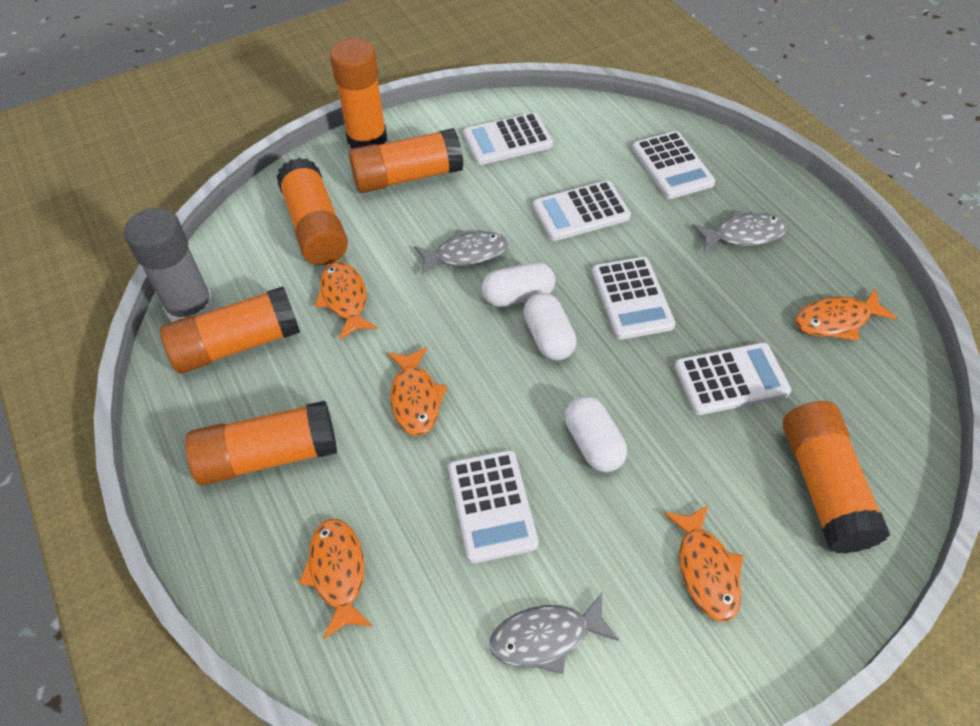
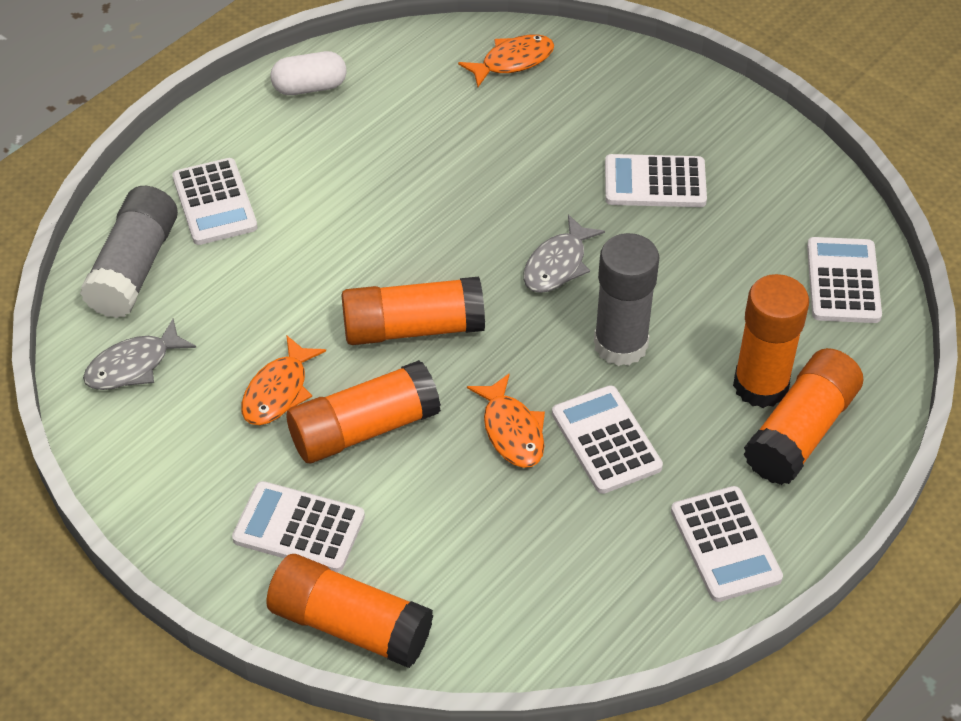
grey fish: [414,229,508,275] [490,593,619,674] [692,210,788,252] = 3 -> [83,319,196,390] [523,214,605,293] = 2
grey glue stick: [124,208,215,322] = 1 -> [80,186,178,318] [594,233,659,366] = 2
orange fish: [299,519,373,639] [315,262,378,340] [387,347,448,436] [664,504,743,622] [796,289,897,341] = 5 -> [241,335,326,425] [458,35,554,87] [467,373,545,468] = 3
orange glue stick: [160,286,300,374] [185,401,337,485] [276,158,348,265] [330,39,387,149] [349,128,464,193] [783,401,890,554] = 6 -> [266,554,433,668] [287,360,441,463] [341,276,485,345] [733,274,809,408] [743,348,863,485] = 5
white capsule: [482,262,555,307] [524,293,577,361] [565,396,627,472] = 3 -> [271,51,346,95] = 1

